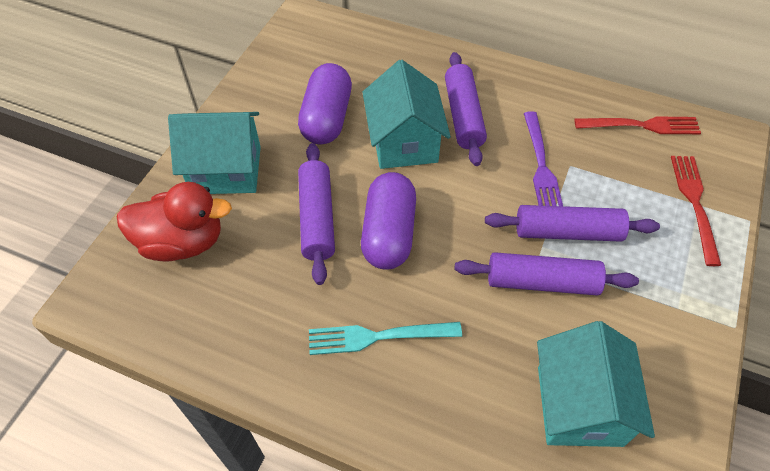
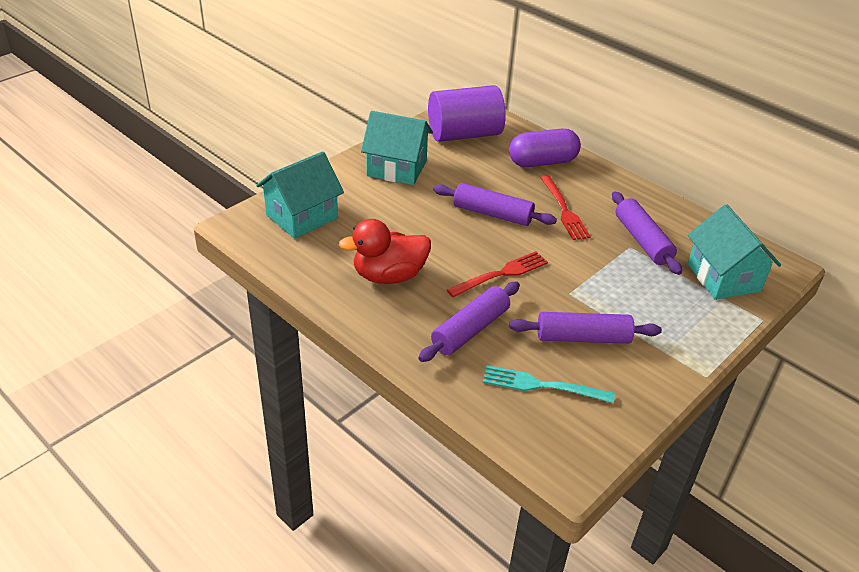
purple capsule: [298,63,352,144] [361,172,416,270] = 2 -> [509,128,581,167] = 1
purple cylinder: none = 0 -> [428,85,506,142] = 1
purple fork: [524,111,563,206] = 1 -> none = 0

